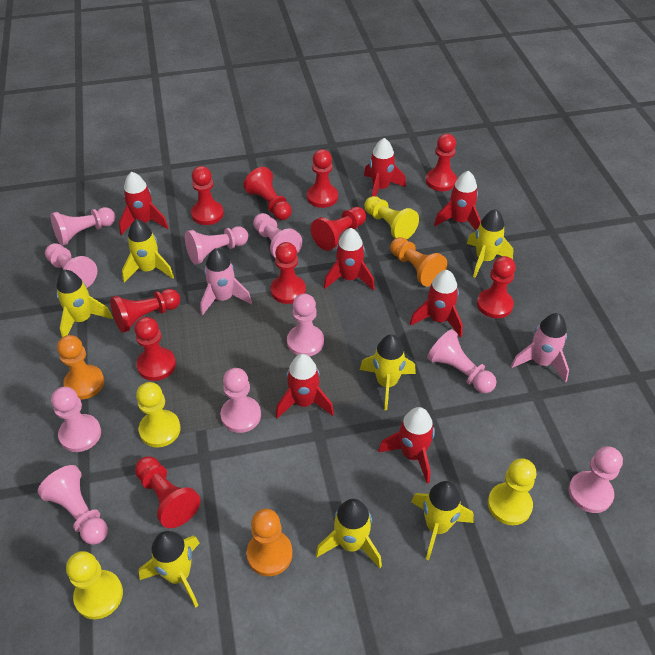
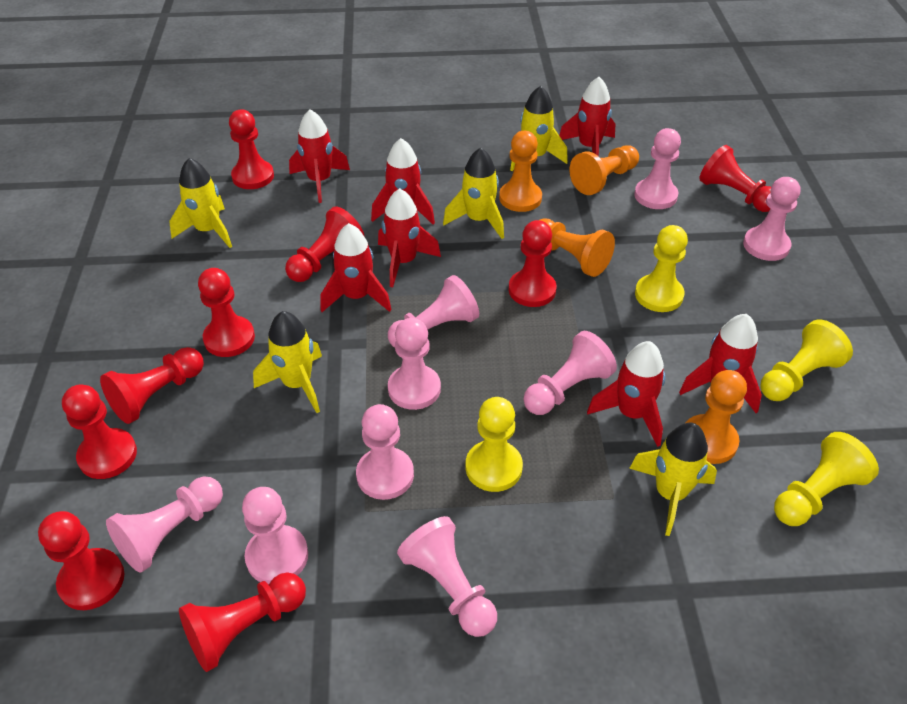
orange pawn: [57,335,104,399] [246,509,293,576] [390,237,447,287] = 3 -> [499,131,542,212] [540,219,615,277] [569,145,639,195] [686,370,747,464] = 4
pink pawn: [38,465,108,545] [45,243,97,288] [51,207,116,246] [51,387,101,452] [185,226,248,264] [220,368,261,433] [253,213,302,258] [287,293,324,356] [427,329,496,393] [568,446,623,513] = 10 -> [106,476,223,572] [242,487,308,585] [356,404,414,500] [388,275,479,347] [388,318,441,410] [397,516,497,637] [524,331,617,415] [634,128,681,209] [743,177,800,261] = 9
pink rocket: [200,248,252,316] [511,313,569,383] = 2 -> none = 0
red pawn: [110,289,180,333] [134,317,176,381] [135,456,200,528] [191,166,224,225] [243,167,292,220] [271,242,306,304] [307,149,338,208] [311,207,366,251] [426,134,457,191] [477,256,516,318] = 10 -> [38,511,124,610] [62,385,137,479] [100,347,204,424] [179,573,306,672] [198,268,255,357] [229,110,274,189] [285,206,365,282] [509,220,557,307] [699,145,771,212] = 9
yellow rocket: [56,270,113,337] [122,219,174,283] [139,531,200,608] [316,499,382,568] [360,334,416,410] [411,481,474,560] [467,209,513,278] = 7 -> [169,158,232,248] [253,311,322,413] [443,147,504,239] [510,86,568,171] [629,423,717,536] = 5

